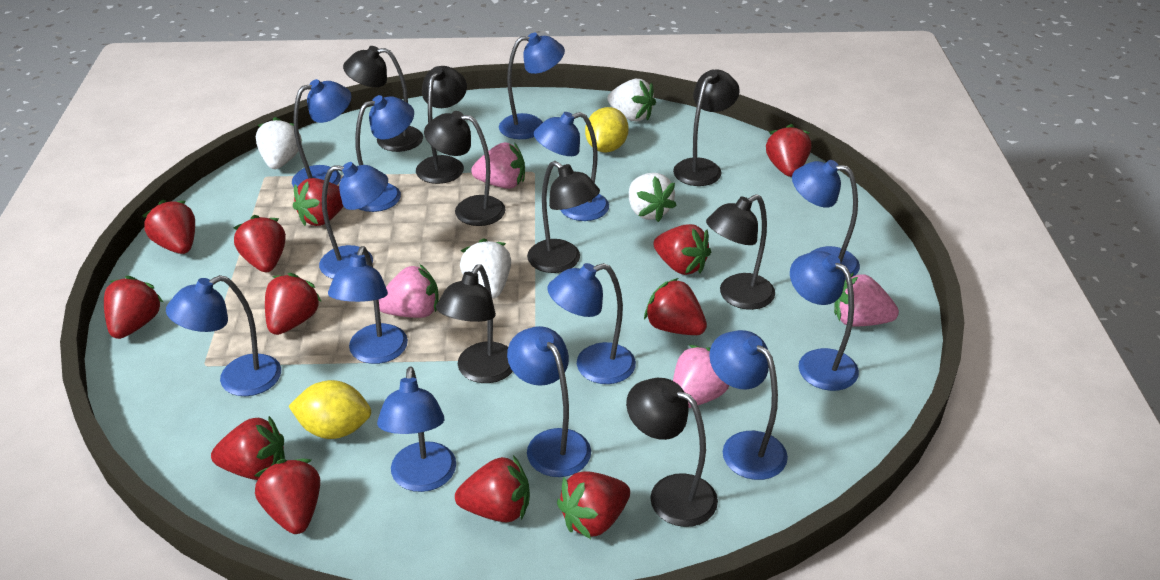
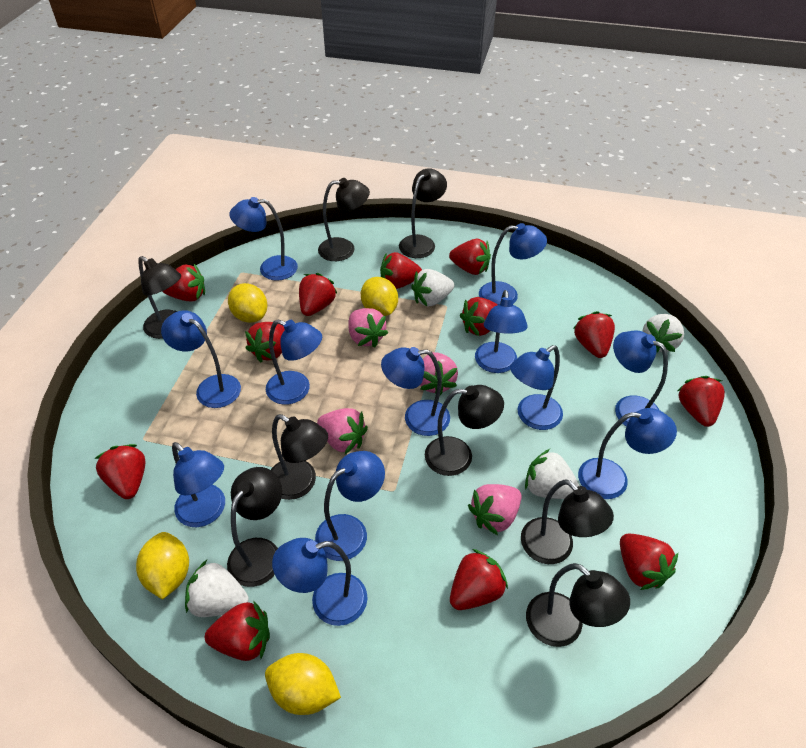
blue lamp: [166,275,281,396] [292,79,352,187] [319,162,388,279] [328,246,408,364] [355,95,414,212] [377,366,456,492] [499,33,565,139] [507,326,591,477] [534,112,609,221] [548,263,636,384] [709,330,788,480] [790,251,859,391] [792,160,860,280] = 13 -> [161,310,241,408] [172,442,225,527] [229,197,298,281] [266,320,322,405] [272,538,368,626] [315,451,385,561] [381,347,450,436] [475,290,528,373] [479,223,547,305] [510,345,563,430] [578,408,677,499] [613,330,668,427] = 12
yellow lemon: [289,380,371,439] [585,107,629,153] = 2 -> [136,532,189,600] [228,283,268,323] [265,653,341,715] [361,277,398,316] = 4

